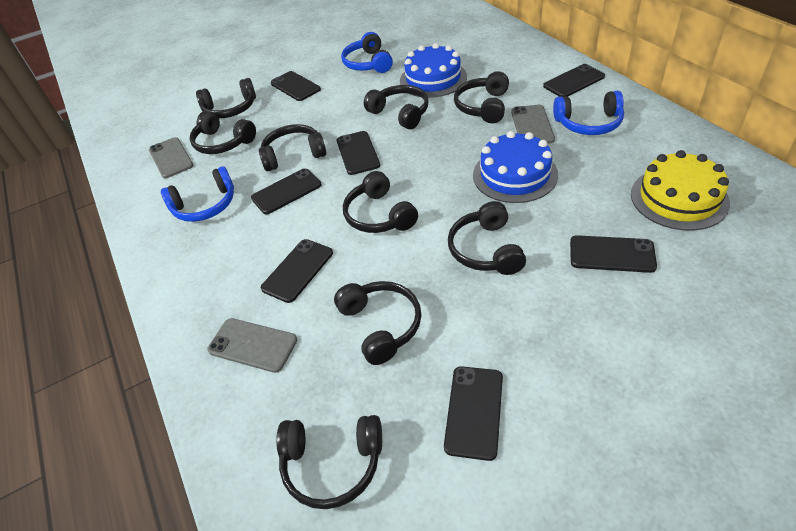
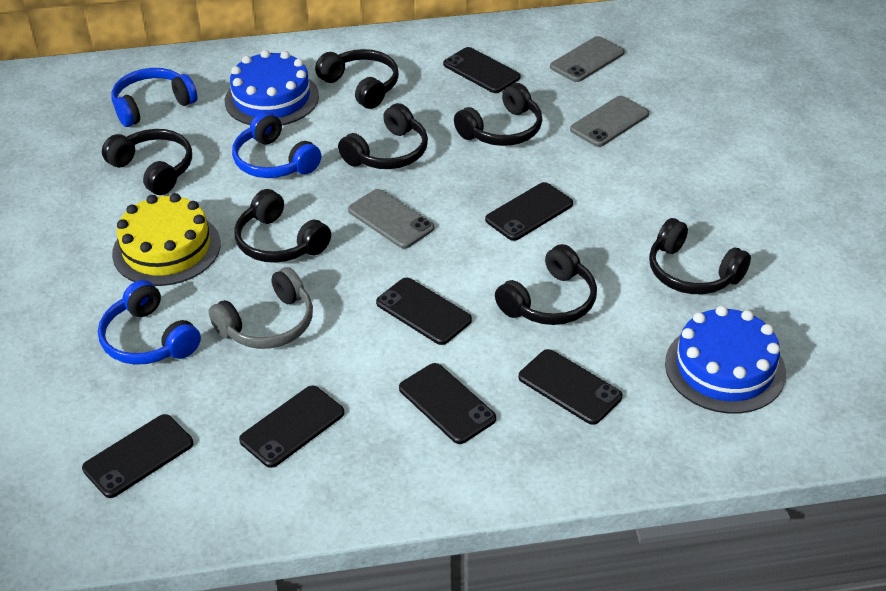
black headphones: [190,111,256,154] [196,78,256,118] [259,124,326,171] [276,415,382,509] [334,281,421,365] [343,171,418,233] [364,85,429,129] [448,201,526,275] [454,71,509,123] = 9 -> [102,129,192,195] [234,189,331,263] [315,49,399,109] [338,103,428,169] [454,83,542,146] [495,244,597,325] [649,218,751,294] = 7
grey headphones: none = 0 -> [209,267,313,349] = 1

